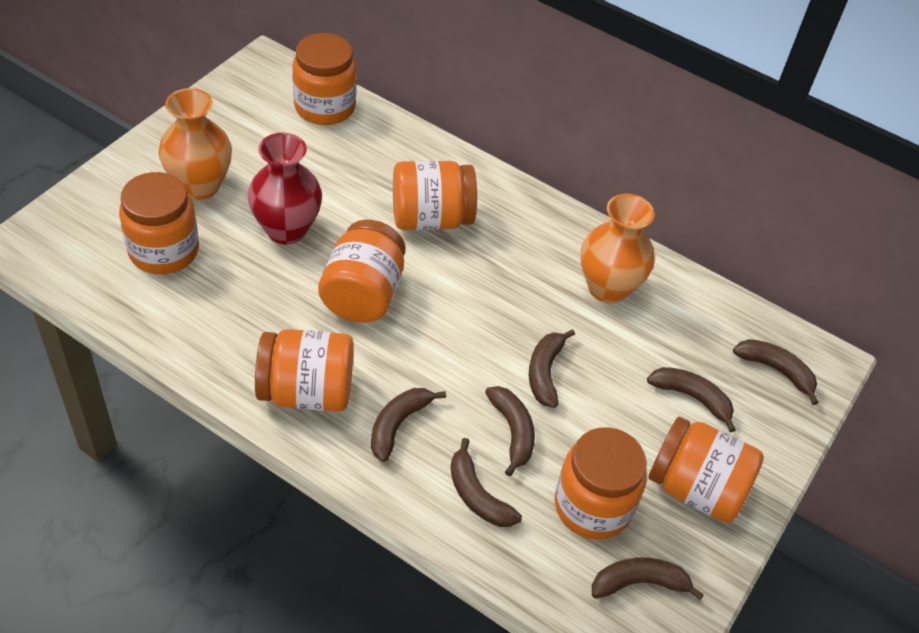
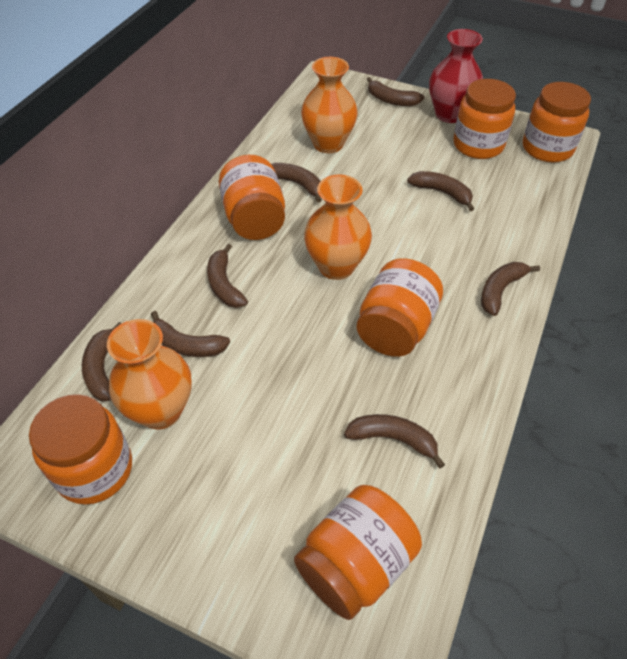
brown banana: [371,388,446,462] [450,438,522,527] [485,386,535,476] [529,329,575,408] [592,557,704,600] [647,367,736,432] [733,339,819,405] = 7 -> [82,322,122,401] [151,311,230,357] [207,243,248,308] [271,163,322,202] [344,414,445,468] [367,77,424,106] [407,171,474,211] [481,262,540,316] = 8
orange jar: [119,172,199,274] [255,329,354,411] [292,33,357,125] [318,220,405,323] [393,161,477,230] [555,427,647,539] [648,417,764,523] = 7 -> [29,394,132,504] [219,155,285,240] [294,485,422,620] [356,258,443,357] [453,79,516,159] [523,82,591,162] = 6
orange vase: [159,88,232,200] [580,194,655,304] = 2 -> [107,319,192,429] [301,57,358,153] [304,174,372,280] = 3

